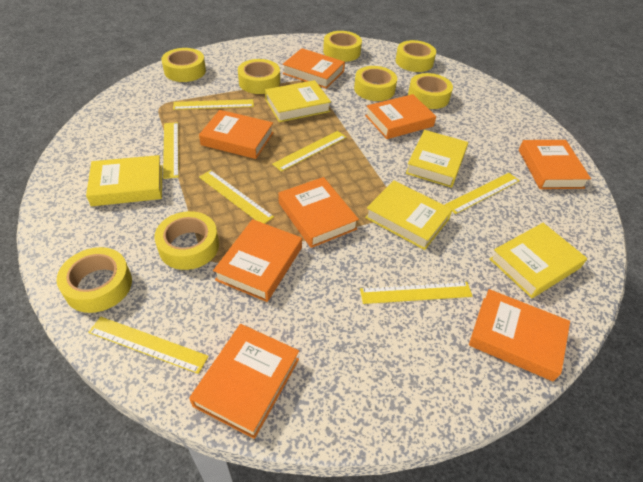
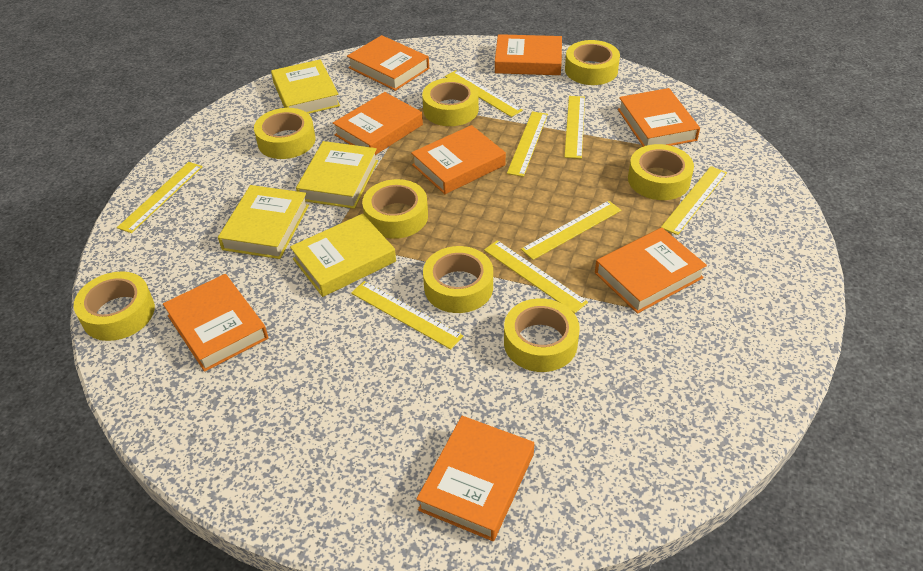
yellow book: [86,155,162,206] [265,80,331,122] [365,180,453,250] [406,130,468,188] [490,223,587,298] = 5 -> [218,185,309,259] [271,59,340,114] [290,214,396,297] [296,141,378,209] = 4
yellow ruler: [88,317,209,374] [163,122,179,179] [173,99,254,110] [199,170,274,224] [272,131,347,172] [360,282,473,304] [445,173,520,214] = 7 -> [117,162,203,233] [351,281,463,349] [445,70,523,117] [484,240,588,313] [507,111,548,177] [521,201,621,260] [564,96,585,159] [661,166,727,235] = 8

